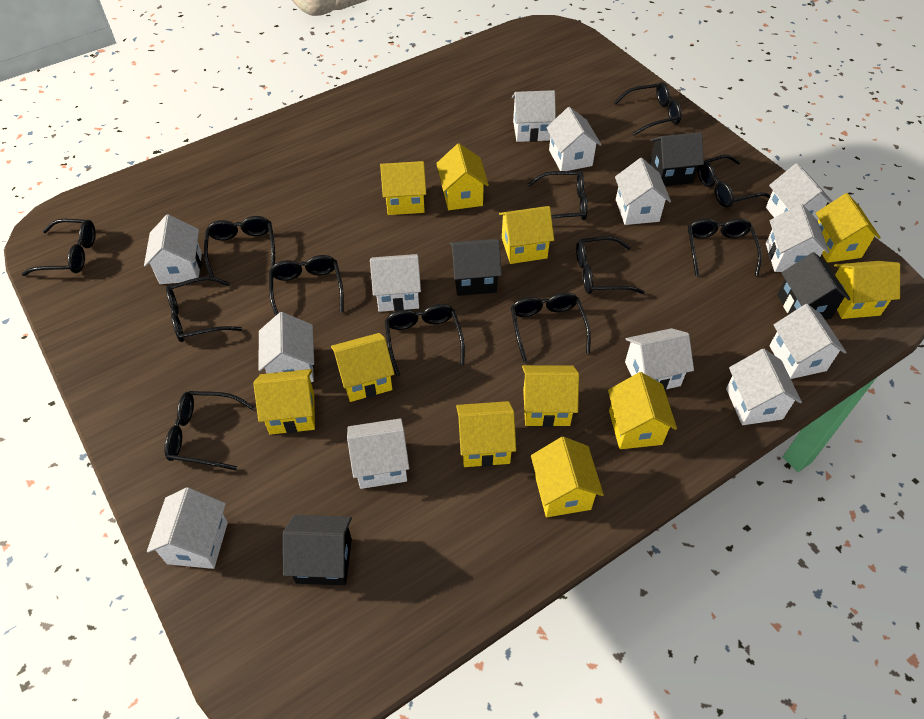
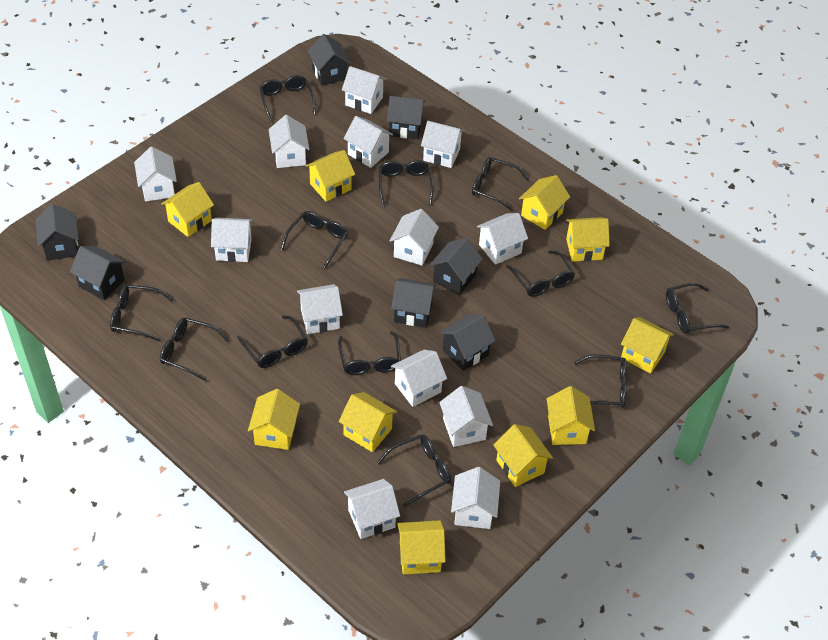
black house: [283,515,352,585] [450,239,502,296] [649,132,704,186] [777,252,850,320] = 4 -> [35,204,79,261] [70,246,125,300] [308,34,351,86] [387,96,425,139] [391,278,436,328] [430,238,483,295] [439,314,496,371] = 7
yellow house: [253,369,315,435] [331,333,395,402] [380,161,426,215] [436,143,489,210] [456,401,516,467] [499,206,554,264] [522,365,579,427] [531,437,604,517] [608,372,677,449] [816,193,881,263] [834,261,900,319] = 11 -> [161,182,214,237] [248,389,300,450] [306,150,355,202] [339,392,397,452] [397,520,446,574] [493,424,553,487] [519,175,570,230] [547,386,595,445] [566,217,610,262] [621,317,674,373] = 10

